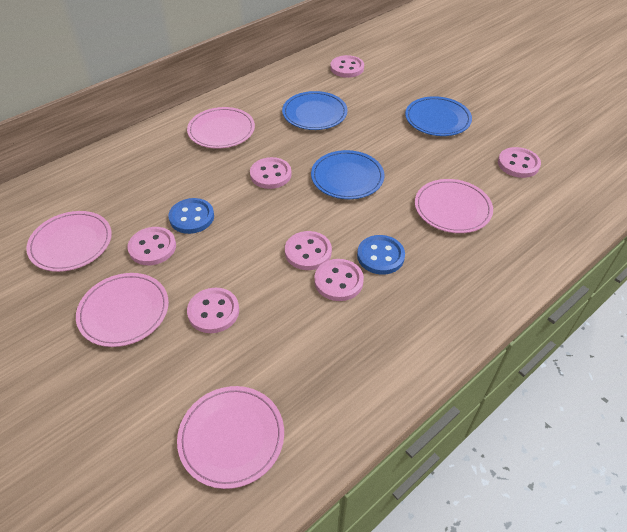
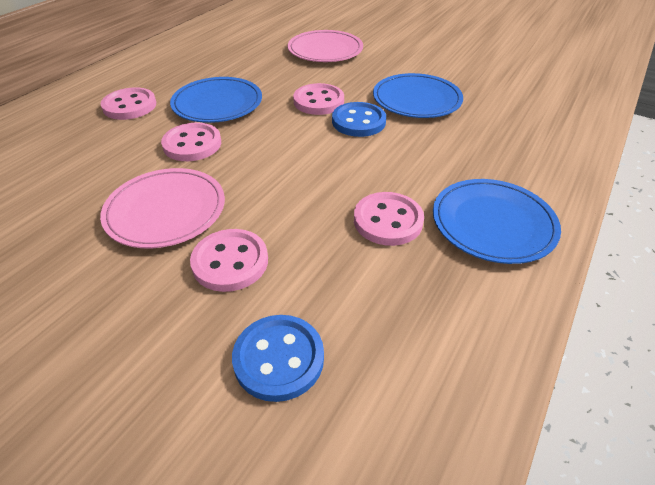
pink button: [128,227,176,265] [187,288,239,333] [250,157,292,189] [285,231,332,270] [314,259,364,301] [330,55,364,78] [498,147,541,178] = 7 -> [101,87,156,120] [161,123,221,161] [190,229,268,292] [293,83,344,115] [354,192,424,246] = 5
pink plate: [26,211,112,272] [76,273,169,347] [177,386,284,489] [187,107,255,149] [415,179,493,233] = 5 -> [100,168,225,248] [288,30,363,62] = 2

